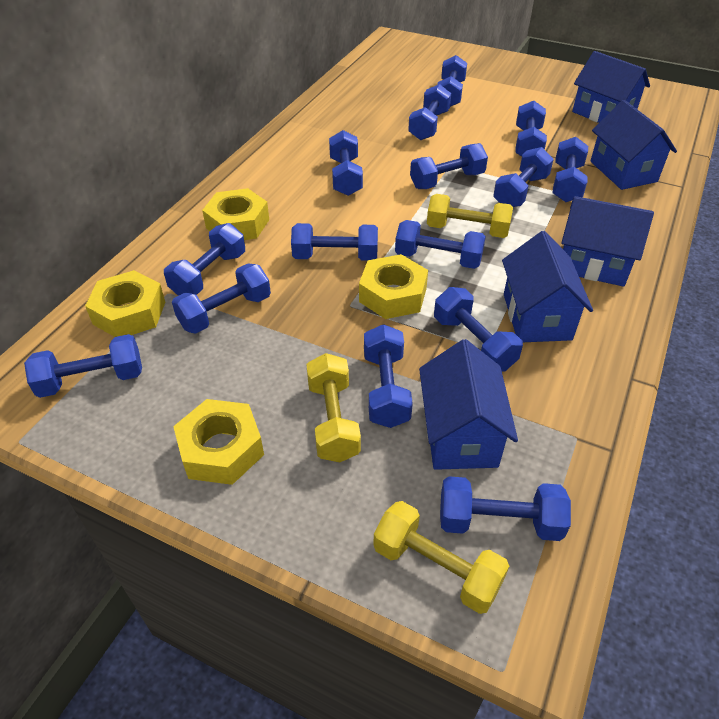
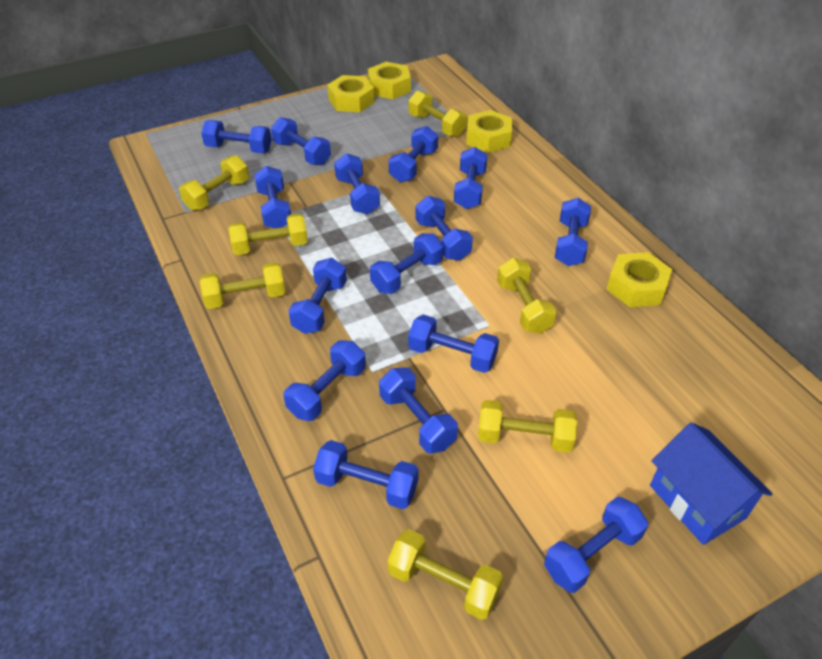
blue house: [419,339,518,470] [502,231,593,342] [561,196,654,287] [572,51,650,123] [590,100,677,190] = 5 -> [650,423,773,545] = 1
yellow dumbbell: [306,353,361,462] [373,501,509,614] [427,194,513,238] = 3 -> [179,155,249,210] [200,262,286,309] [228,214,308,255] [388,529,503,620] [408,90,467,137] [478,400,577,453] [497,258,557,334] = 7

